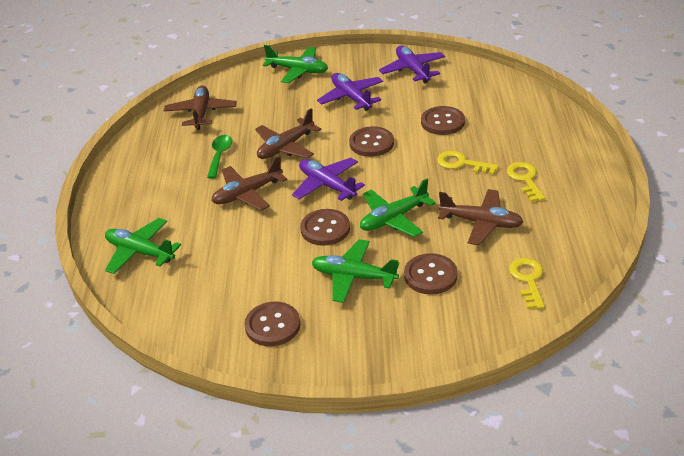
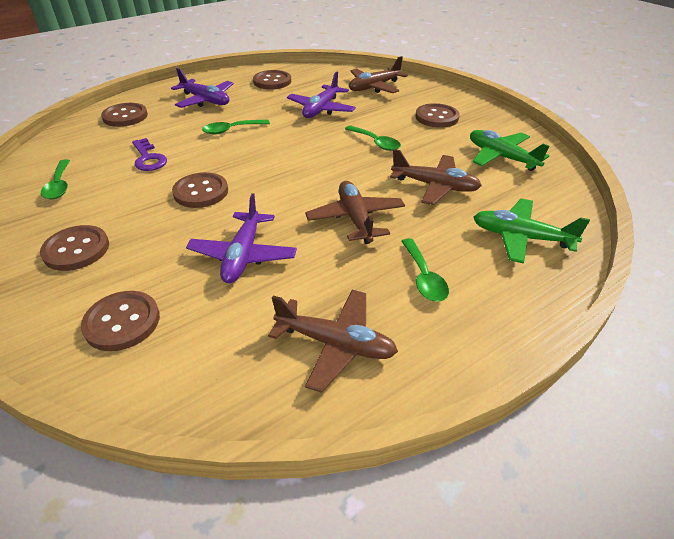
brown button: [244,302,300,346] [300,209,350,246] [349,126,394,157] [404,253,458,295] [421,106,465,135] = 5 -> [40,225,109,271] [81,291,160,351] [101,103,148,127] [172,172,228,208] [253,70,291,89] [415,103,460,128] = 6
green plane: [105,218,181,274] [263,45,328,83] [312,239,399,303] [360,179,436,237] = 4 -> [470,130,549,171] [473,198,590,264] = 2
green spoon: [207,135,232,179] = 1 -> [41,159,70,199] [202,119,270,135] [345,125,401,151] [401,238,449,302] = 4
purple key: none = 0 -> [132,138,167,171] = 1
yellow key: [437,151,499,175] [507,162,545,202] [509,258,545,309] = 3 -> none = 0

